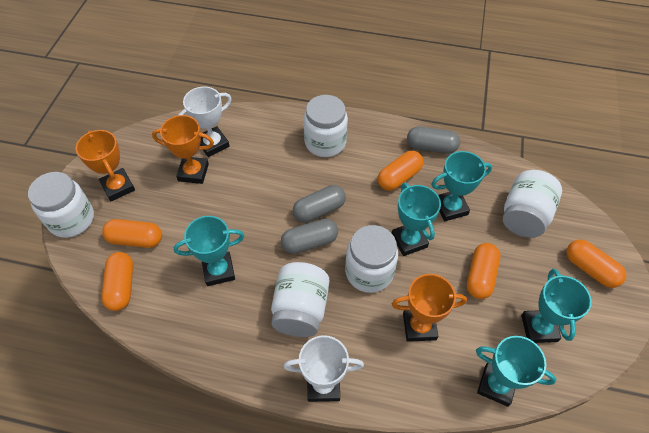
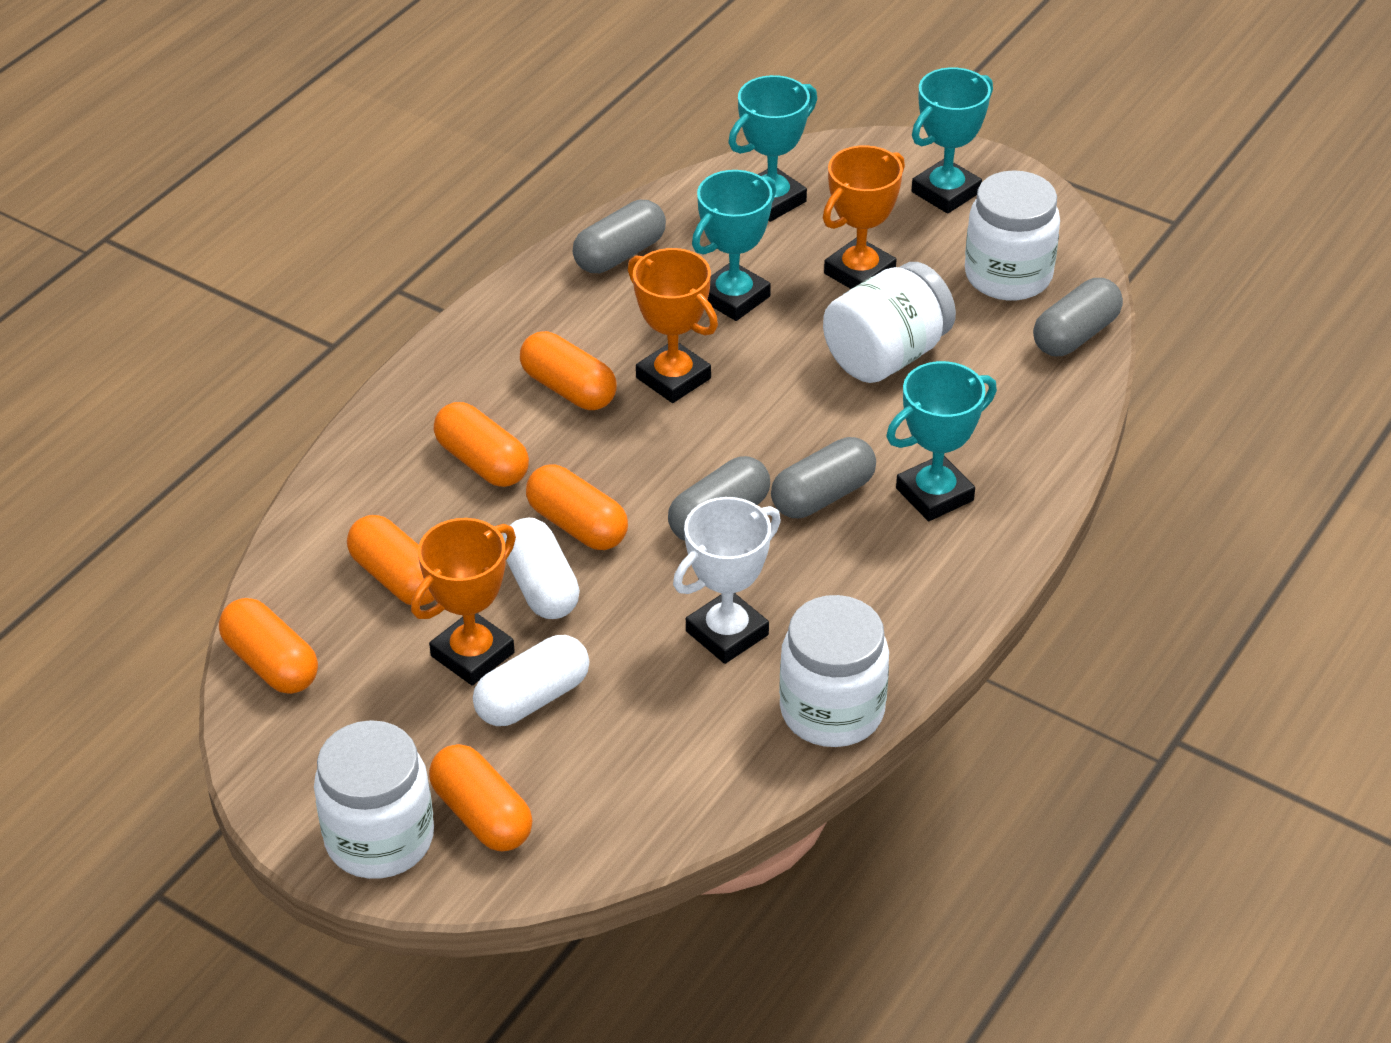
grey capsule: [281,219,338,254] [293,185,346,223] [407,127,460,154] = 3 -> [573,200,666,273] [668,456,770,541] [771,437,876,518] [1033,278,1123,356] = 4
orange capsule: [101,252,133,311] [102,219,162,248] [378,151,423,191] [467,243,500,299] [566,239,627,288] = 5 -> [219,598,318,694] [347,515,435,606] [429,744,533,852] [434,402,529,487] [520,331,617,410] [526,464,628,550] = 6
turquoise trophy: [174,216,244,286] [392,183,441,256] [431,151,492,221] [476,336,556,407] [521,269,592,343] = 5 -> [692,170,776,321] [728,75,817,222] [886,361,997,521] [912,67,993,214] = 4
white capsule: none = 0 -> [473,635,589,726] [503,518,580,619] = 2
white jar: [28,172,94,238] [271,262,329,337] [303,95,348,157] [345,225,398,293] [503,170,562,238] = 5 -> [314,720,434,879] [779,595,889,747] [823,262,956,383] [965,170,1060,300] = 4
white trophy: [179,87,232,157] [284,335,364,402] = 2 -> [673,497,781,664] = 1

